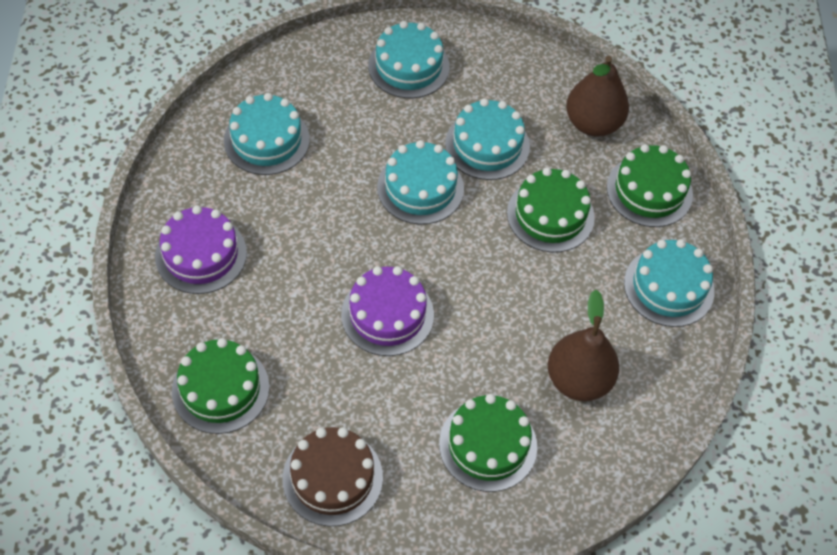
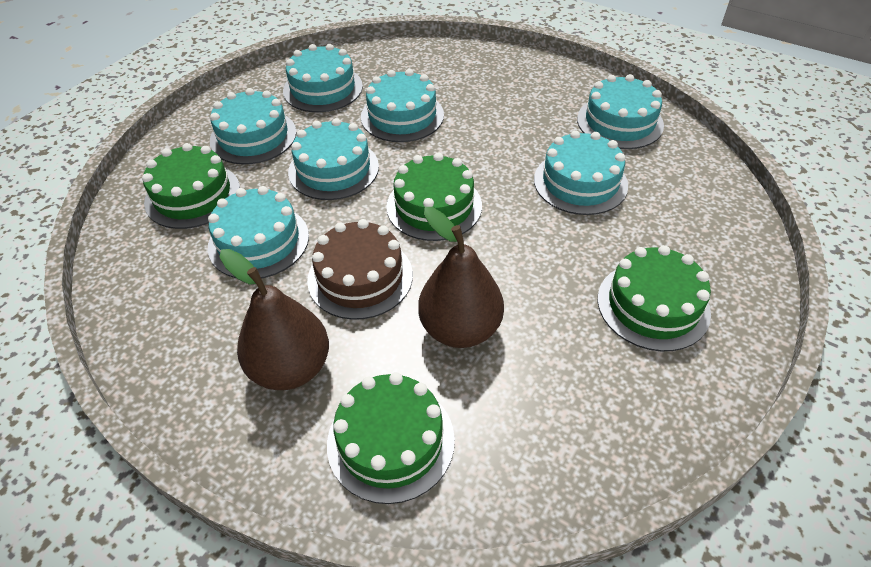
purple cake: [155,205,247,294] [341,266,434,356] = 2 -> none = 0
turquoise cake: [224,93,310,175] [368,21,450,98] [377,140,464,224] [445,98,530,180] [624,239,715,327] = 5 -> [208,186,309,278] [210,88,297,165] [283,44,363,112] [288,118,379,200] [361,69,444,142] [534,130,628,215] [577,74,664,149] = 7

